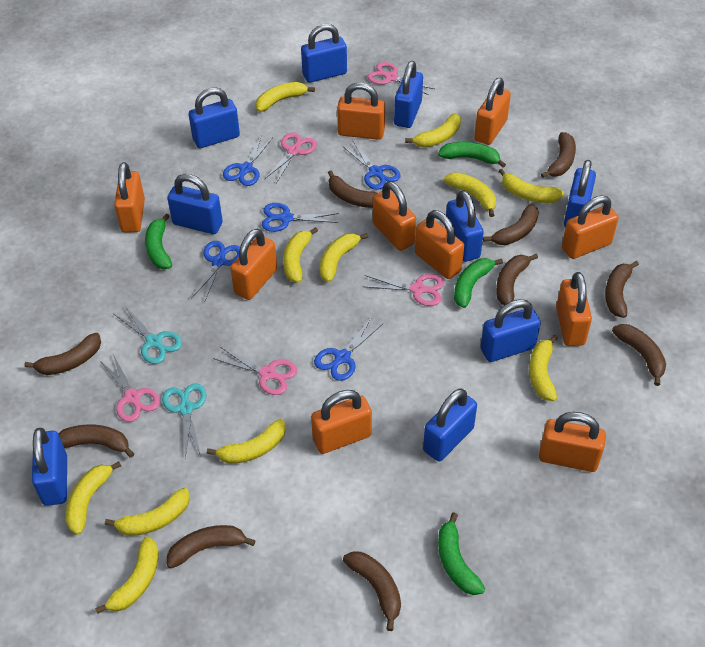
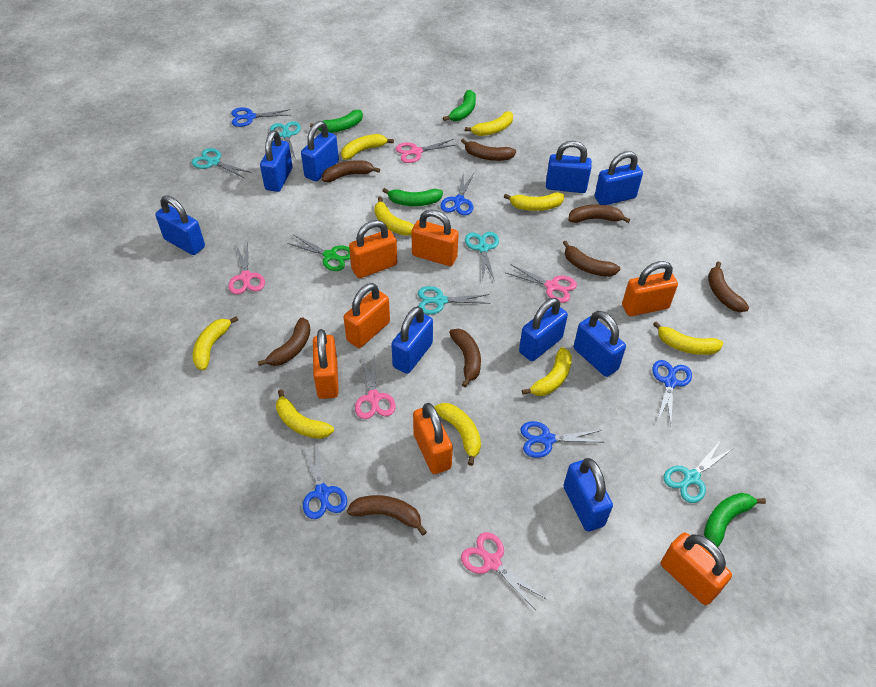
brown banana: [24,333,101,375] [58,424,134,458] [167,525,256,568] [328,170,377,208] [343,551,401,631] [483,204,539,245] [496,254,538,305] [541,132,576,178] [605,261,639,318] [612,324,666,386] = 10 -> [258,317,311,366] [322,160,380,182] [347,495,427,535] [449,328,481,387] [461,138,516,161] [563,241,620,277] [568,205,630,223] [708,261,749,312] = 8
green scissors: none = 0 -> [287,235,350,271] = 1
orange padlock: [114,162,145,233] [230,229,277,300] [311,390,372,454] [337,82,385,140] [373,181,416,251] [415,210,464,279] [474,78,511,145] [539,412,606,472] [556,272,592,346] [562,195,619,259] = 10 -> [313,329,339,399] [344,283,390,348] [349,220,397,278] [411,210,459,266] [413,403,453,474] [622,261,678,316] [661,532,732,605] = 7
turquoise scissors: [114,305,182,364] [162,383,206,458] = 2 -> [191,148,251,178] [270,121,301,159] [418,286,490,315] [465,232,499,281] [663,440,732,503] = 5
yellow banana: [66,461,121,535] [95,537,159,614] [105,488,190,536] [207,419,286,464] [256,82,315,112] [283,227,318,283] [320,233,368,282] [405,113,461,147] [444,172,496,217] [499,169,564,203] [529,335,558,401] = 11 -> [193,316,238,371] [276,390,334,439] [341,134,394,160] [374,197,414,236] [434,403,481,466] [465,111,513,136] [504,192,564,211] [522,347,572,396] [653,321,723,355] = 9

